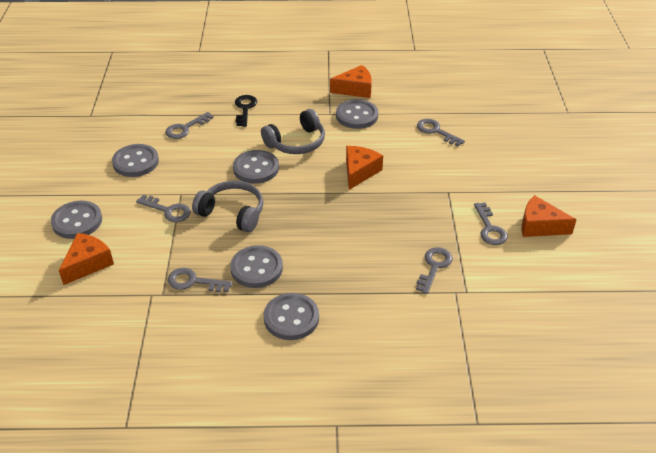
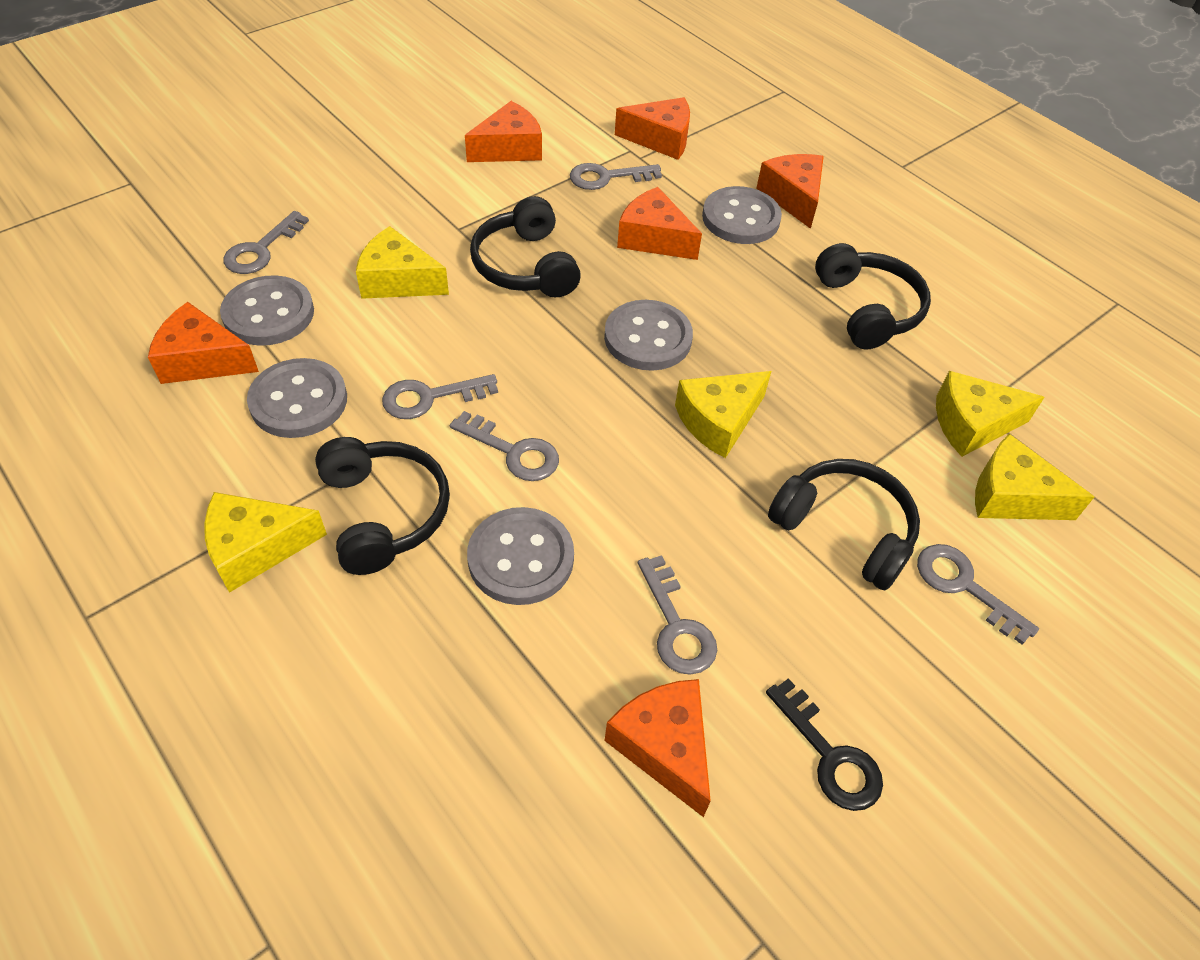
black headphones: none = 0 -> [315,437,450,575] [470,196,581,297] [768,459,920,590] [815,243,931,349] = 4
grey button: [51,201,102,239] [112,144,159,177] [230,245,283,288] [233,150,279,184] [264,293,319,340] [336,99,378,129] = 6 -> [220,275,314,346] [247,358,347,438] [467,507,574,605] [604,300,693,371] [702,186,782,244] = 5
grey headphones: [192,181,263,232] [261,109,325,154] = 2 -> none = 0
orange cheese: [59,233,114,285] [330,65,372,98] [346,146,383,190] [522,195,576,237] = 4 -> [148,302,259,384] [465,101,542,162] [604,679,711,817] [615,97,690,160] [617,187,702,260] [756,154,824,229] = 6
yellow cheese: none = 0 -> [204,492,327,593] [356,226,449,299] [675,371,772,458] [936,371,1044,457] [975,434,1094,520] = 5

